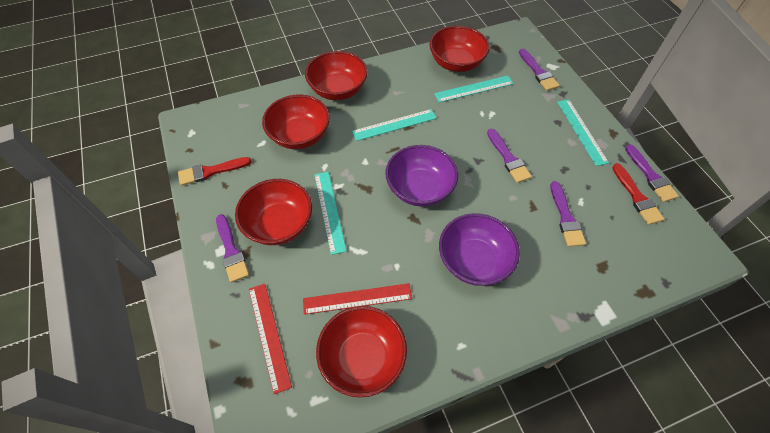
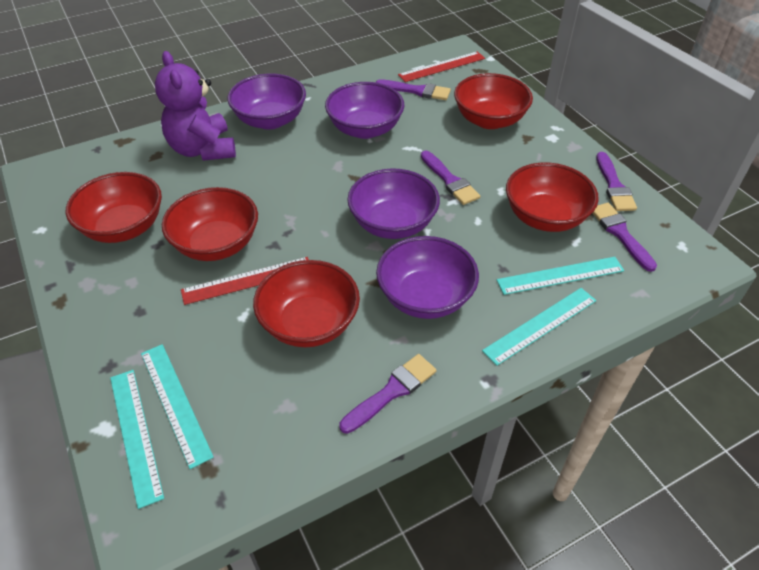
purple bowl: [385,145,458,206] [439,213,520,286] = 2 -> [227,73,306,130] [325,82,404,139] [347,168,440,239] [376,236,479,319] = 4
purple teddy bear: none = 0 -> [155,51,236,161] = 1
red brush: [178,157,251,186] [612,163,664,225] = 2 -> none = 0

